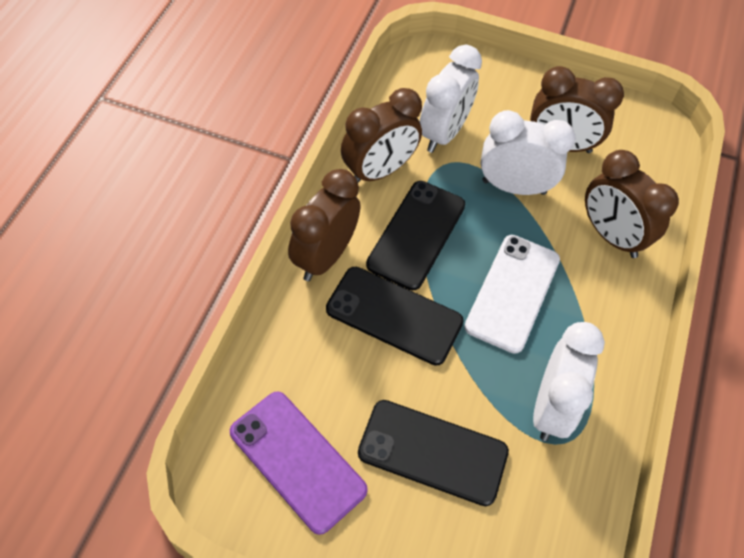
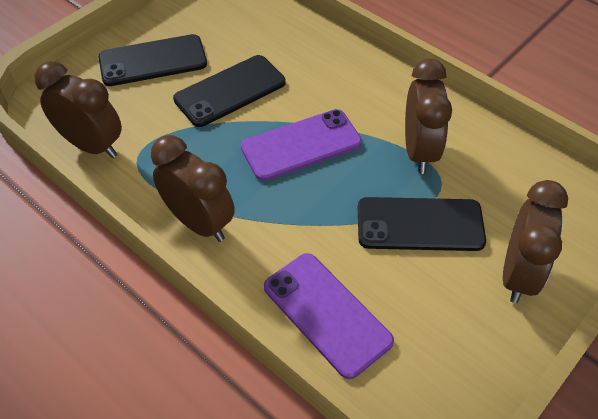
purple phone: [230,391,368,535] = 1 -> [241,109,362,181] [264,253,394,379] = 2
white clock: [419,45,482,153] [481,110,575,195] [533,322,605,441] = 3 -> none = 0
white phone: [464,235,560,354] = 1 -> none = 0

